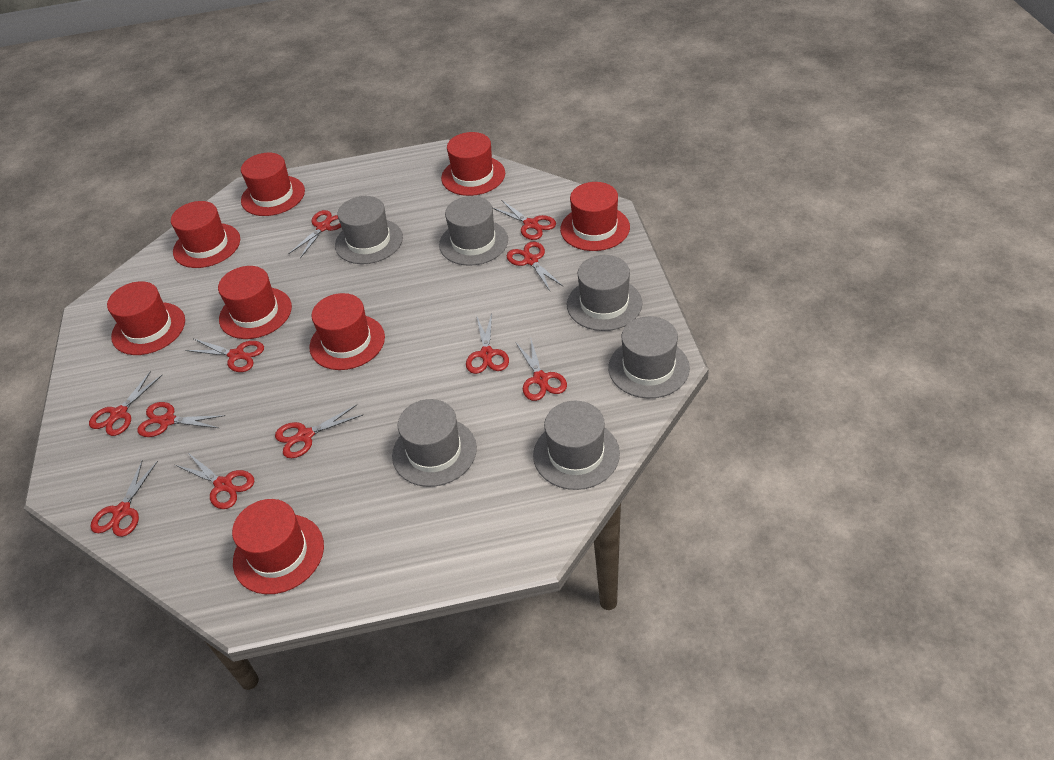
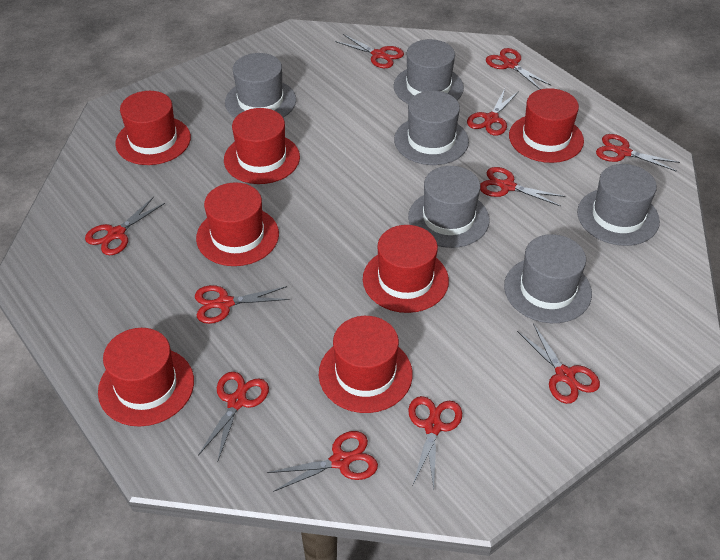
red hat: [107,281,185,355] [171,201,240,268] [218,266,292,339] [232,499,324,594] [241,153,305,216] [309,293,385,370] [441,132,505,196] [560,182,630,251] = 8 -> [98,328,194,427] [115,91,191,165] [196,182,279,266] [224,108,300,184] [319,316,413,413] [363,225,449,313] [509,88,584,163] = 7

